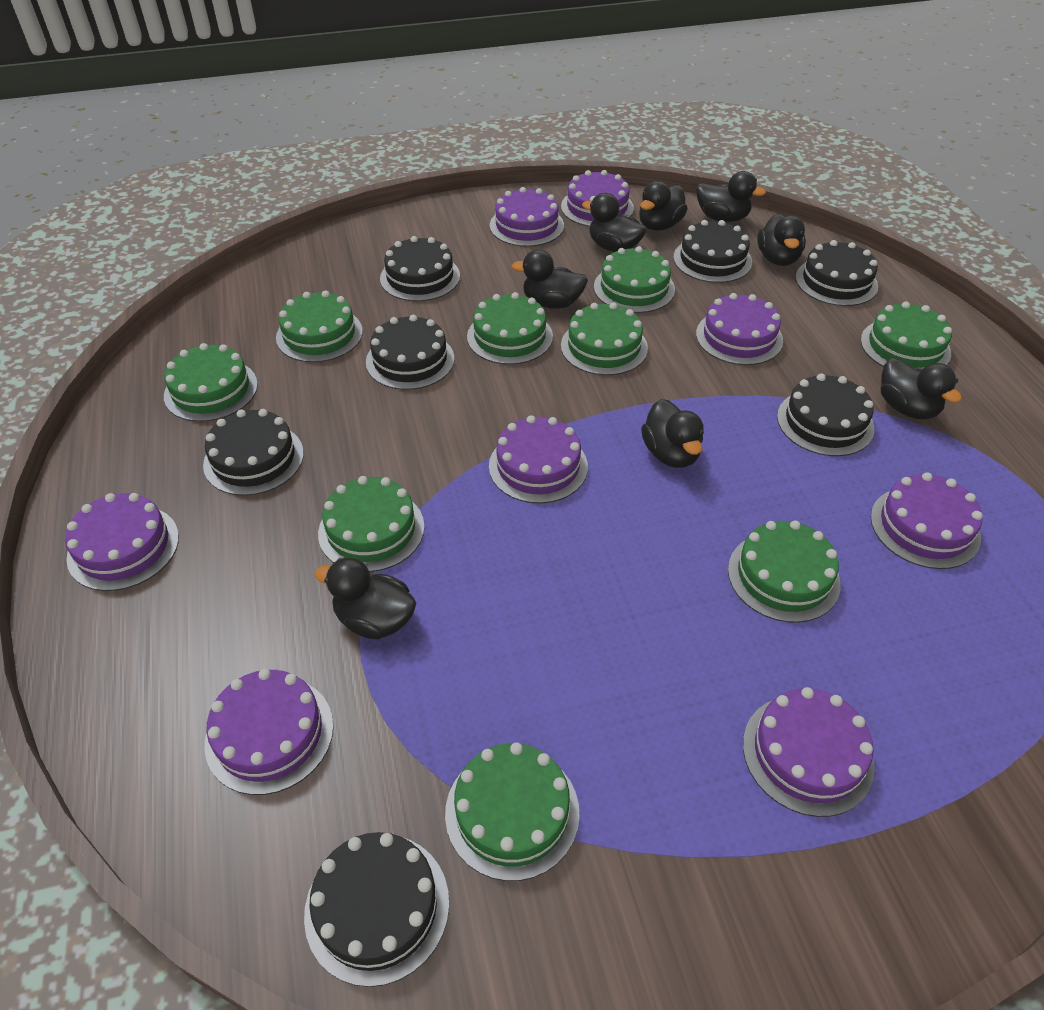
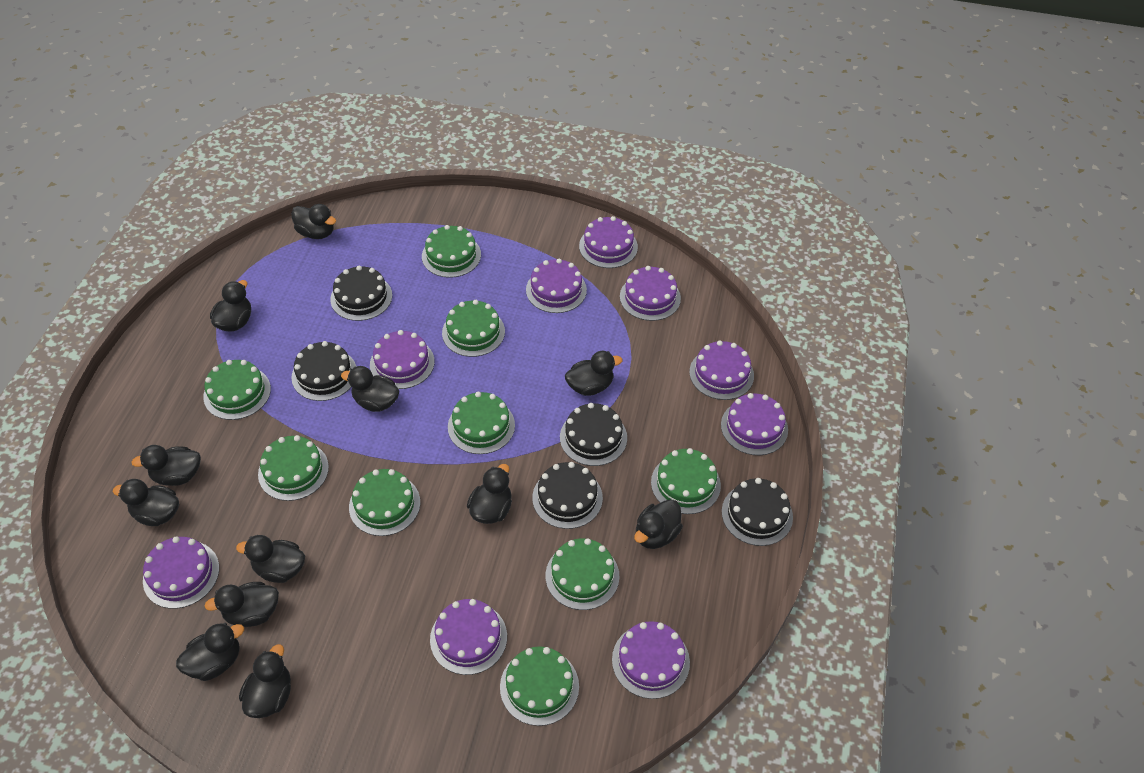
black cake: [203,409,304,496] [304,832,449,987] [366,315,454,390] [380,236,460,301] [673,220,752,283] [777,373,874,456] [796,240,878,306] = 7 -> [291,341,357,401] [330,266,392,321] [532,462,603,529] [560,403,627,466] [722,478,793,546] = 5
black duck: [314,557,416,639] [511,249,588,309] [582,193,647,252] [639,181,688,231] [641,399,704,468] [696,171,766,222] [757,213,806,266] [881,358,962,419] = 8 -> [113,479,179,526] [131,445,201,486] [176,623,244,681] [204,582,279,627] [210,280,251,331] [236,535,305,583] [239,644,291,718] [291,204,336,239] [341,366,399,412] [467,464,512,524] [565,351,622,396] [634,499,683,549] = 12
purple cake: [65,493,179,591] [205,669,334,795] [489,415,588,504] [490,187,564,247] [561,170,634,227] [696,293,783,365] [743,687,875,817] [871,473,983,569] = 8 -> [143,536,219,609] [370,330,434,389] [430,599,507,675] [526,259,587,313] [579,216,638,268] [612,621,690,699] [620,266,681,321] [689,340,754,400] [721,393,788,455] = 9

